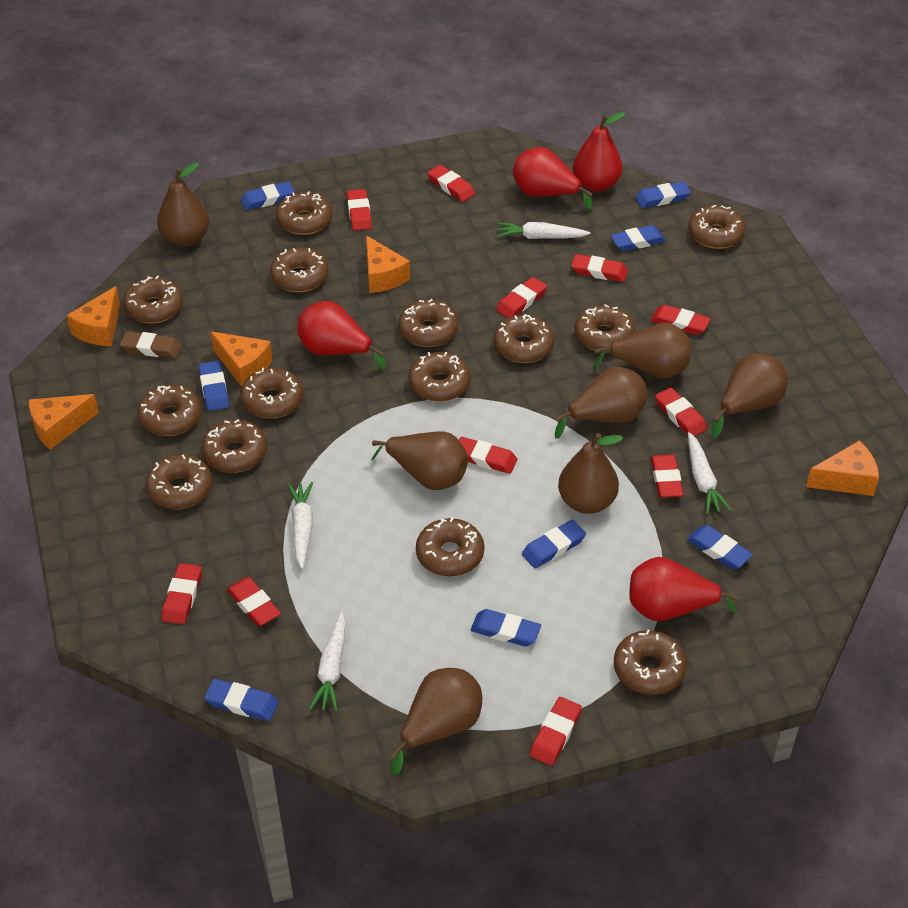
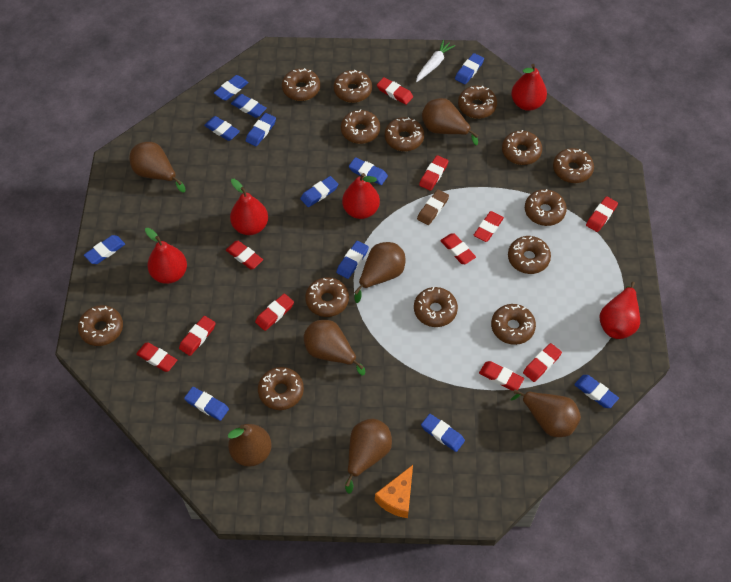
blue eraser: [199,360,229,411] [204,679,279,721] [240,181,295,211] [471,609,541,647] [522,520,586,568] [610,225,666,251] [635,181,691,208] [687,525,753,569] = 8 -> [84,235,125,264] [184,387,229,421] [204,116,240,141] [214,75,249,101] [231,94,267,118] [246,113,276,146] [300,176,338,207] [336,241,369,279] [349,157,388,185] [421,414,465,452] [455,53,484,84] [574,375,619,408] = 12
orange cheese: [29,394,99,450] [67,286,120,346] [211,331,273,387] [366,236,410,293] [806,440,879,496] = 5 -> [375,465,413,518] = 1
red pear: [297,301,386,370] [513,147,593,210] [573,112,625,192] [629,557,739,621] = 4 -> [145,228,187,284] [230,179,268,235] [342,173,380,219] [511,64,547,111] [600,281,640,339] = 5
white carrot: [288,482,313,569] [309,611,346,712] [497,222,591,239] [688,432,731,514] = 4 -> [416,40,455,82] = 1

